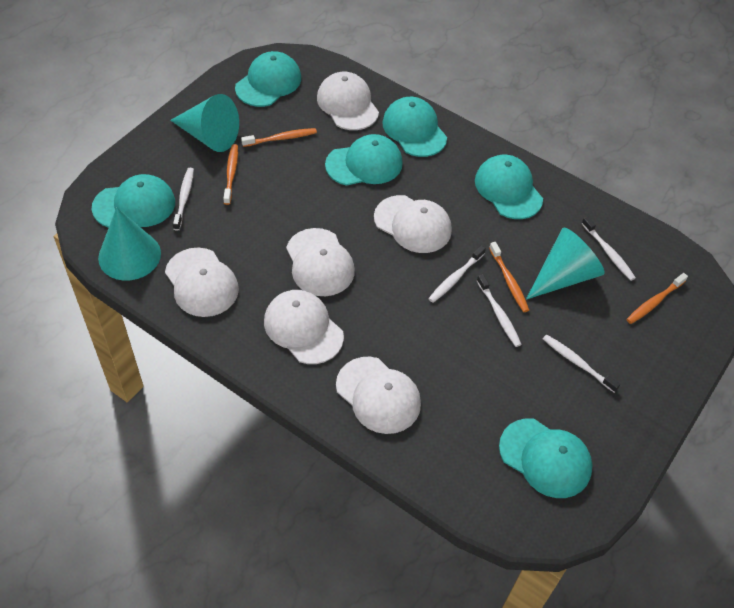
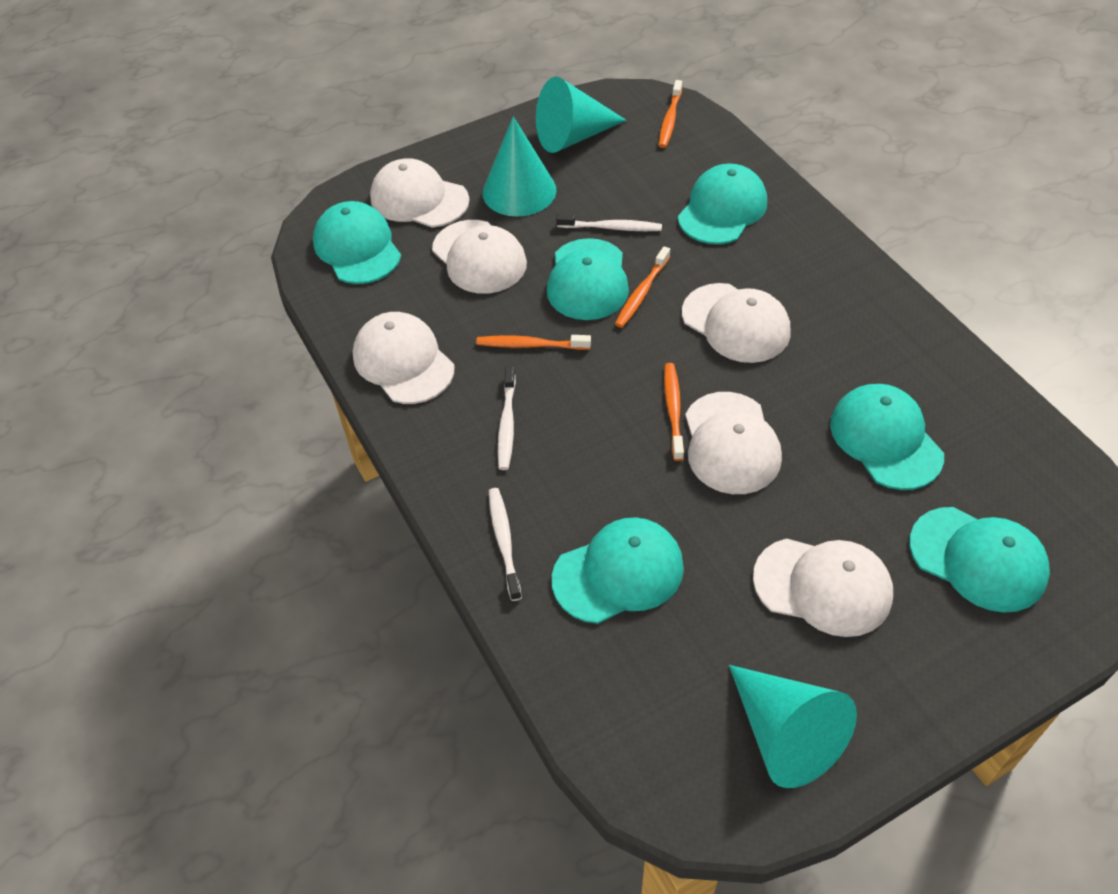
white toothbrush: [173,168,194,231] [428,245,486,303] [477,274,522,347] [543,334,620,393] [582,216,636,281] = 5 -> [489,488,522,601] [498,367,516,470] [556,214,662,231] = 3

